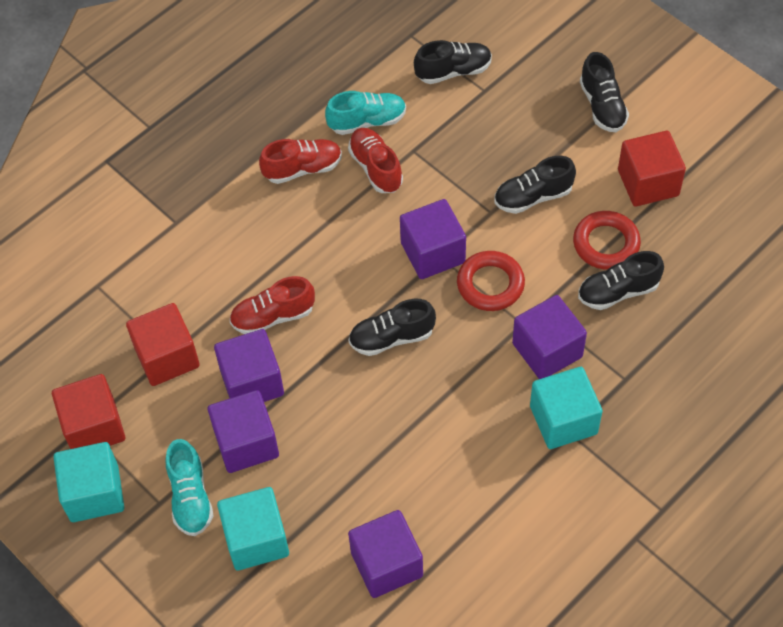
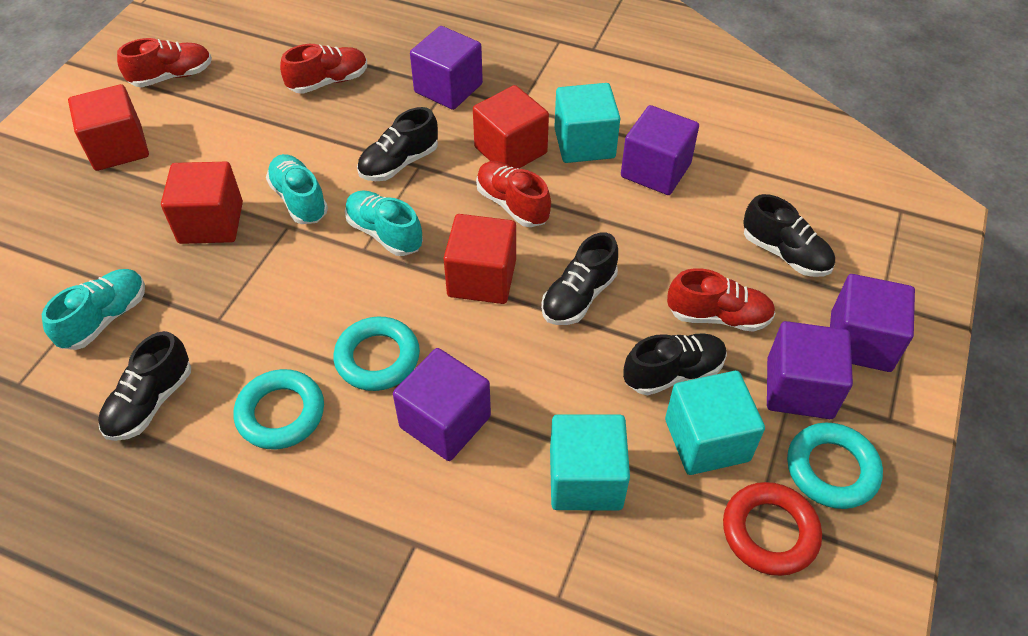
red cube: [52,374,125,449] [126,303,200,386] [618,131,686,207] = 3 -> [68,84,149,171] [161,162,243,244] [444,214,516,304] [473,85,549,168] = 4
red ring: [457,251,525,311] [573,211,641,270] = 2 -> [723,482,822,576] = 1
red shoe: [230,276,315,334] [259,139,342,184] [348,128,403,193] = 3 -> [117,38,212,87] [280,44,367,94] [476,161,551,227] [667,268,776,332] = 4
turquoise ring: none = 0 -> [234,369,324,449] [333,317,420,391] [787,423,883,509] = 3
turquoise shoe: [165,439,214,536] [325,91,406,135] = 2 -> [42,269,145,350] [266,154,328,224] [345,191,423,256] = 3

